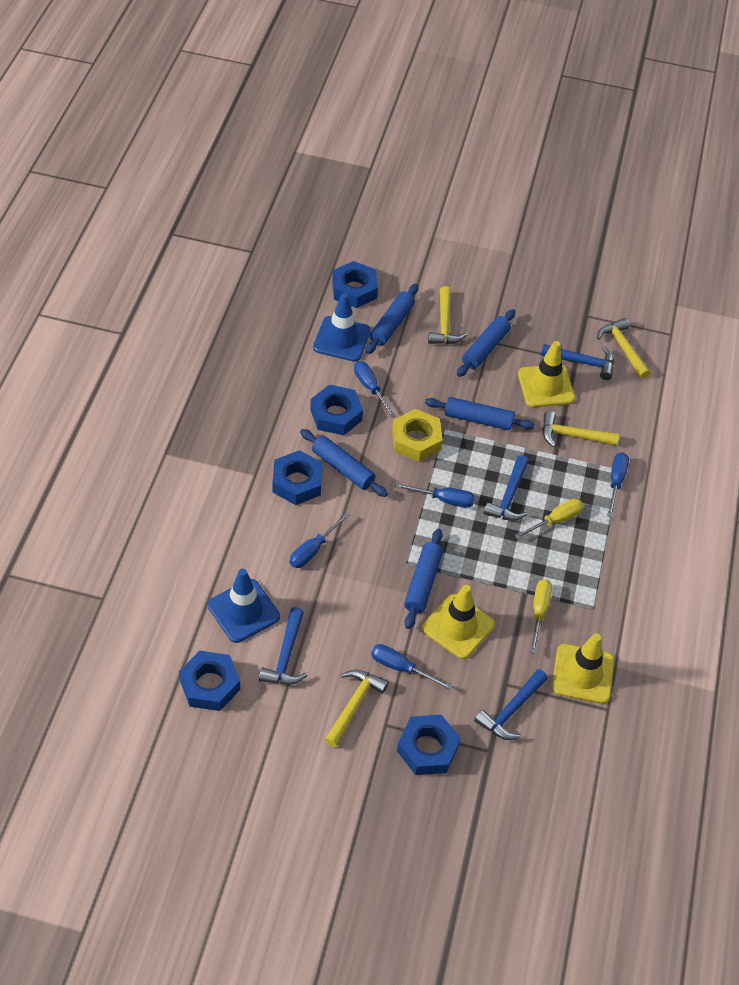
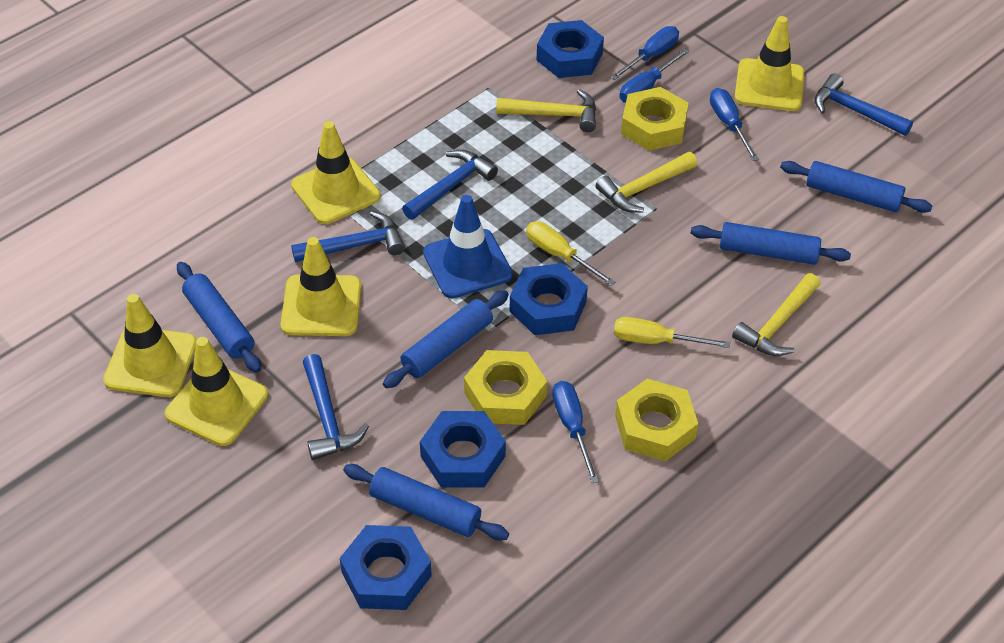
blue nut: [179,651,240,711] [272,450,323,505] [310,385,363,435] [332,261,378,308] [397,715,461,775] = 5 -> [340,525,432,610] [420,411,506,488] [509,263,588,335] [537,20,604,78] = 4
blue screwdriver: [290,513,350,568] [354,361,396,418] [371,644,452,690] [395,483,475,508] [607,453,629,517] = 5 -> [552,381,599,483] [610,26,679,80] [619,48,689,103] [710,88,759,161] = 4
blue traffic cone: [208,569,280,643] [313,293,371,362] = 2 -> [423,195,513,298] = 1
yellow hammer: [324,670,389,747] [428,286,467,344] [542,411,619,447] [597,318,651,379] = 4 -> [496,89,596,132] [596,152,697,213] [732,273,821,356] = 3
yellow nut: [392,409,443,462] = 1 -> [464,350,547,425] [615,379,698,461] [621,87,688,151] = 3
yellow traffic cone: [422,585,495,659] [518,341,575,407] [552,633,614,704] = 3 -> [103,294,196,397] [165,337,268,446] [281,237,361,336] [291,121,381,224] [734,16,805,111] = 5

